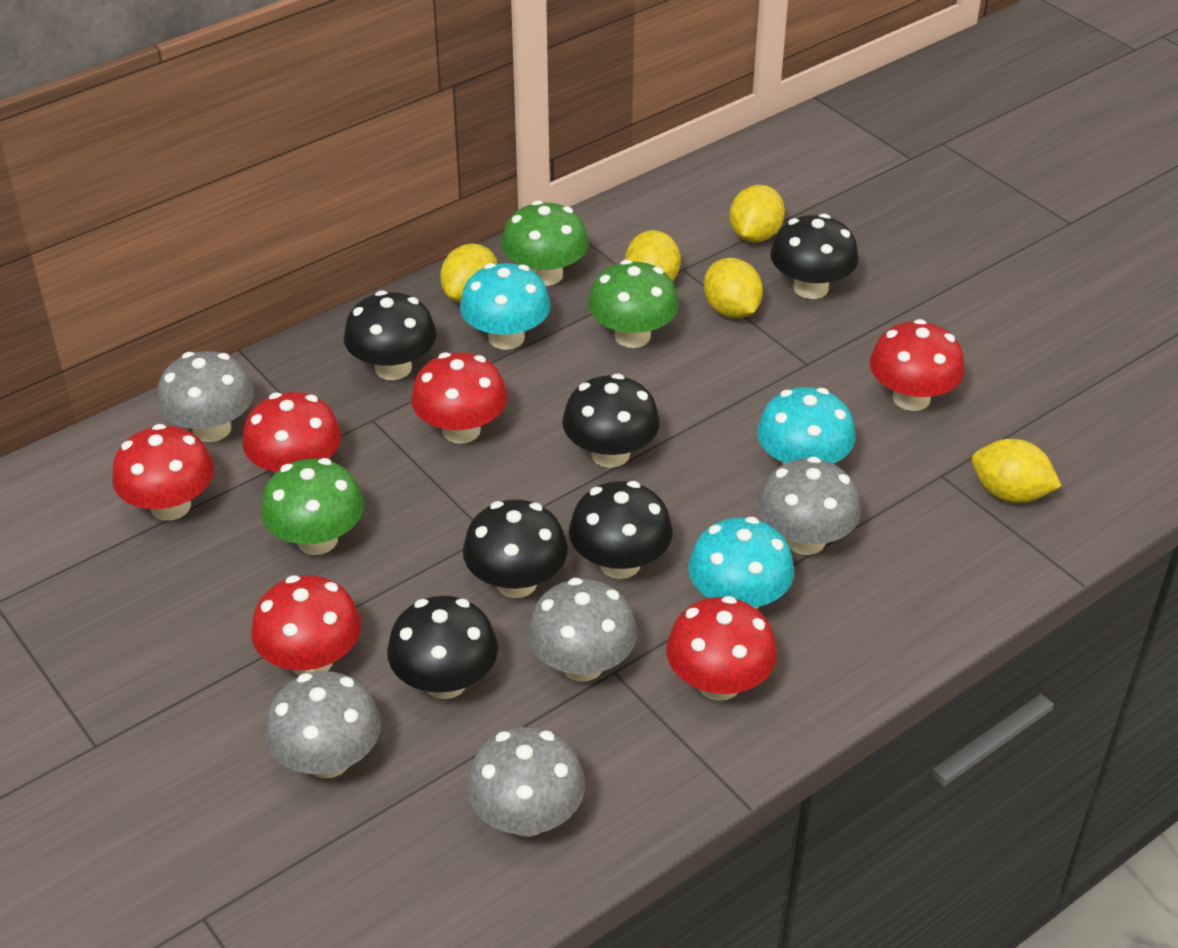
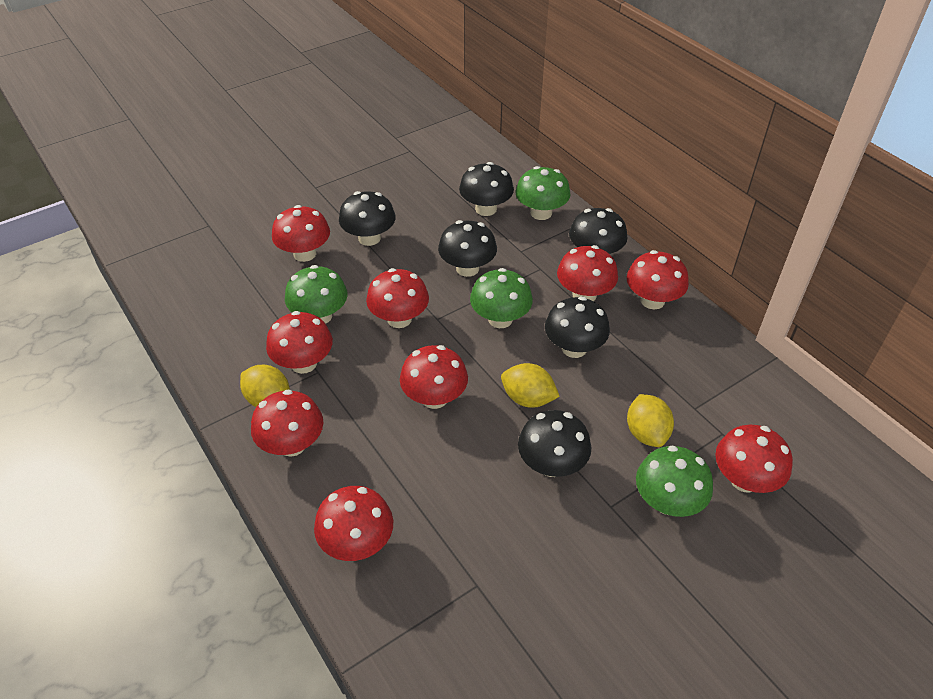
green mushroom: [261,458,364,555] [501,200,589,286] [588,259,679,348] = 3 -> [285,265,348,324] [470,268,533,328] [516,166,570,220] [636,445,713,517] = 4
grey mushroom: [157,351,254,442] [265,671,381,778] [467,727,585,837] [528,578,637,682] [758,456,861,555] = 5 -> none = 0
red mushroom: [112,424,214,521] [242,392,342,472] [251,575,361,676] [411,352,507,444] [666,596,777,701] [869,319,965,411] = 6 -> [251,389,323,457] [266,311,333,374] [272,205,330,262] [314,486,393,561] [366,268,429,328] [400,345,468,409] [557,245,618,301] [627,250,689,309] [715,425,793,493] = 9
turquoise mushroom: [460,263,551,350] [688,517,794,609] [757,387,855,465] = 3 -> none = 0
yellow lemon: [440,244,498,303] [625,230,681,281] [704,258,763,318] [730,185,785,242] [972,439,1061,503] = 5 -> [240,365,290,407] [501,363,560,408] [627,394,674,447] = 3

